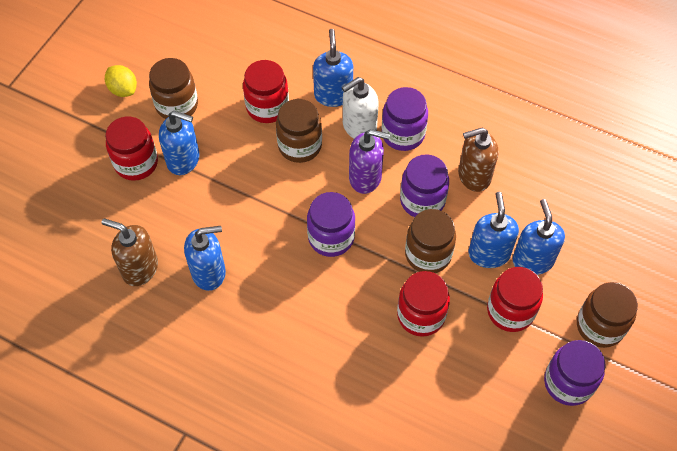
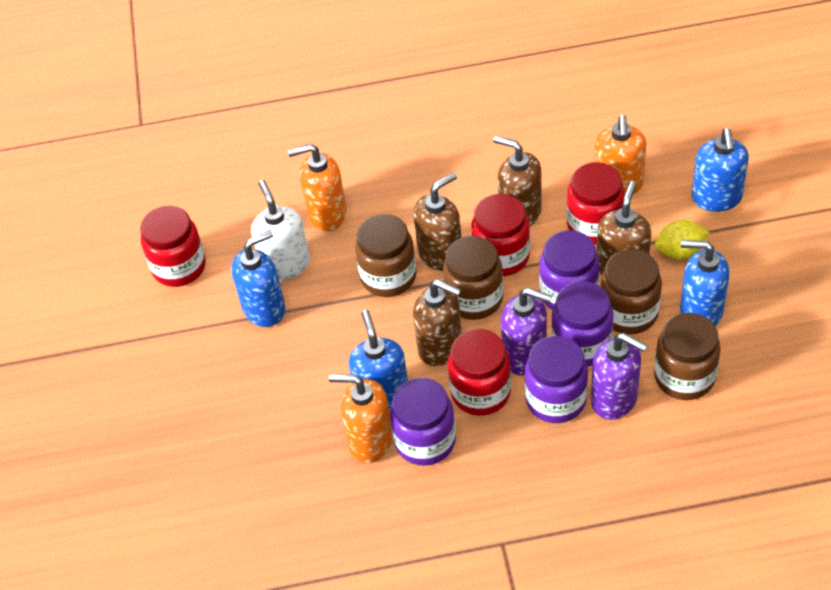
blue soap dispenser: [159,111,200,175] [184,226,226,291] [313,29,353,107] [469,192,519,268] [513,199,565,275] = 5 -> [231,230,286,327] [349,310,408,412] [680,240,729,327] [692,128,749,212] = 4
brown soap dispenser: [101,218,158,286] [458,127,498,192] = 2 -> [413,172,461,271] [413,279,462,366] [493,136,542,227] [597,181,651,275] = 4
orange soap dispenser: none = 0 -> [288,144,347,231] [329,374,393,463] [594,115,646,194] = 3
purple soap dispenser: [349,129,390,194] = 1 -> [501,287,552,376] [591,333,648,420] = 2

